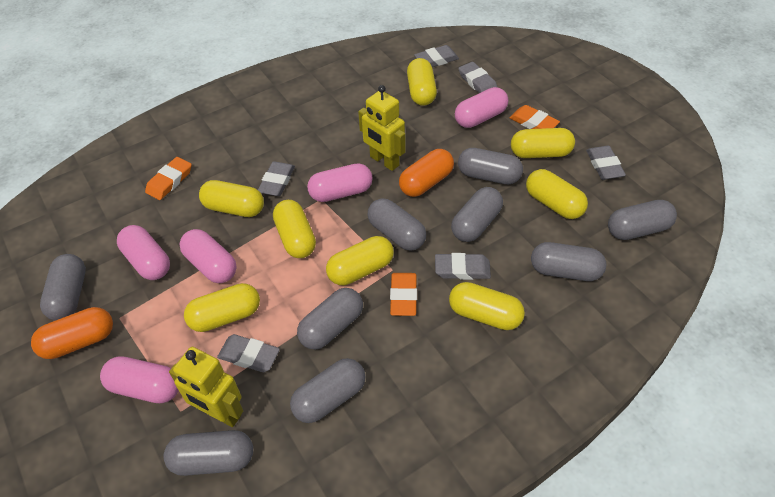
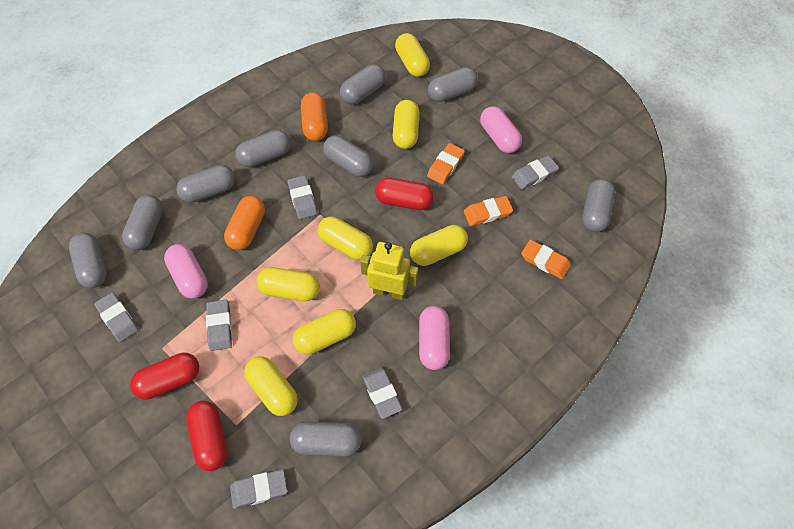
pink capsule: [100,356,179,403] [117,225,170,280] [179,229,237,283] [307,163,373,202] [455,87,508,128] = 5 -> [164,244,208,299] [419,306,450,370] [480,106,522,153] = 3
red capsule: none = 0 -> [130,353,199,400] [186,401,228,471] [375,178,434,210] = 3
yellow capsule: [184,283,260,332] [199,180,264,217] [273,200,316,258] [326,236,394,285] [407,58,437,106] [449,282,525,330] [511,128,575,158] [526,169,588,219] = 8 -> [244,356,298,416] [257,267,320,301] [293,309,356,354] [318,217,373,260] [393,100,419,149] [395,33,430,77] [410,225,468,266] = 7
yellow robot: [169,347,243,427] [358,85,405,171] = 2 -> [360,242,418,300] = 1

